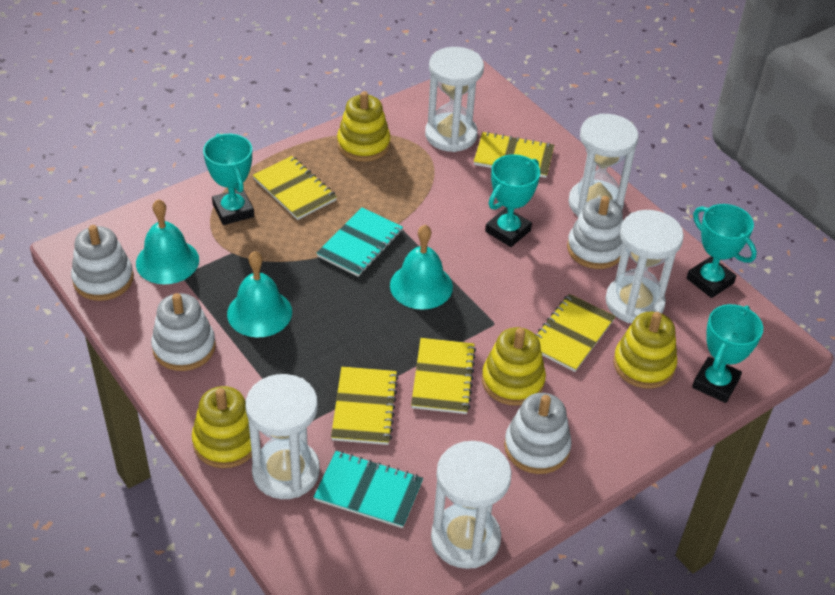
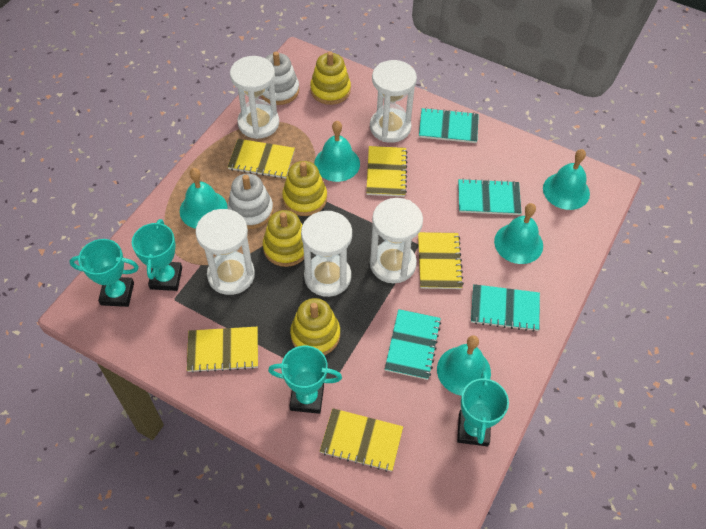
turquoise bell: [136,199,199,284] [227,251,292,337] [390,225,453,310] = 3 -> [180,168,228,229] [314,121,360,182] [437,335,491,396] [494,203,543,264] [543,149,590,210] = 5
turquoise notebook: [314,451,423,528] [317,207,403,277] = 2 -> [385,309,441,380] [419,108,479,143] [458,178,522,215] [471,284,540,332] = 4
white stacking toy: [71,225,134,301] [151,293,216,371] [504,393,572,474] [567,196,623,269] = 4 -> [227,174,273,229] [261,52,299,105] = 2

